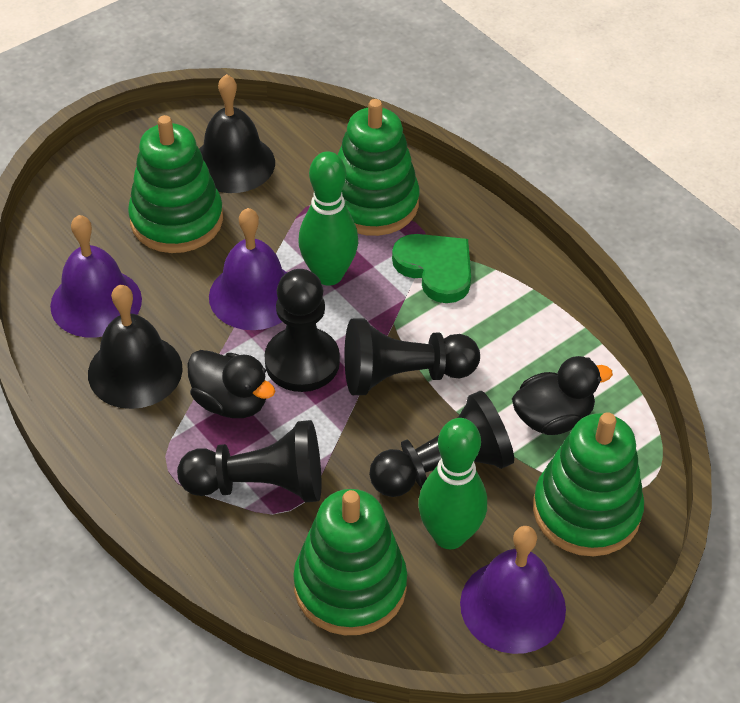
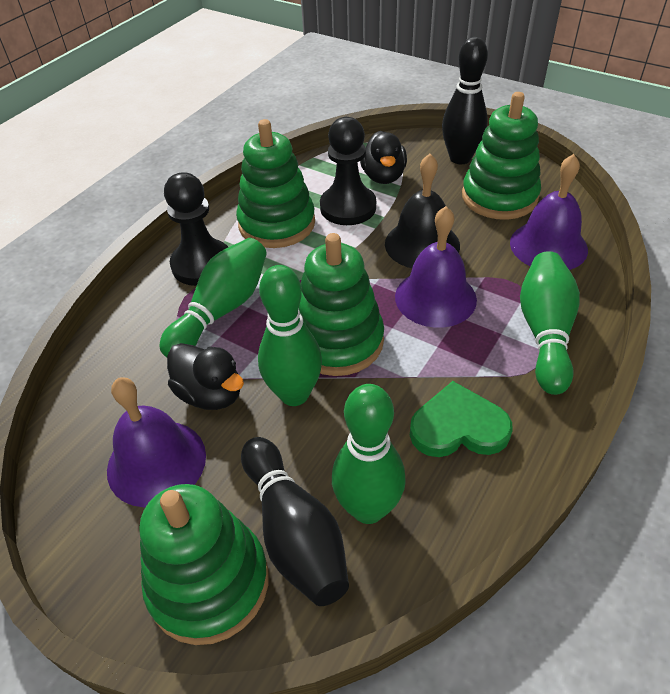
black bell: [88,285,183,409] [199,74,275,193] = 2 -> [385,154,460,268] = 1
black bowling pin: none = 0 -> [241,437,349,606] [442,37,488,164] = 2
black pawn: [177,420,321,502] [264,269,340,392] [344,319,480,395] [369,391,514,497] = 4 -> [164,172,228,286] [320,117,376,225] = 2
green bowling pin: [298,151,358,286] [418,418,487,549] = 2 -> [159,238,267,357] [258,265,322,406] [332,384,406,524] [520,251,580,395] = 4

